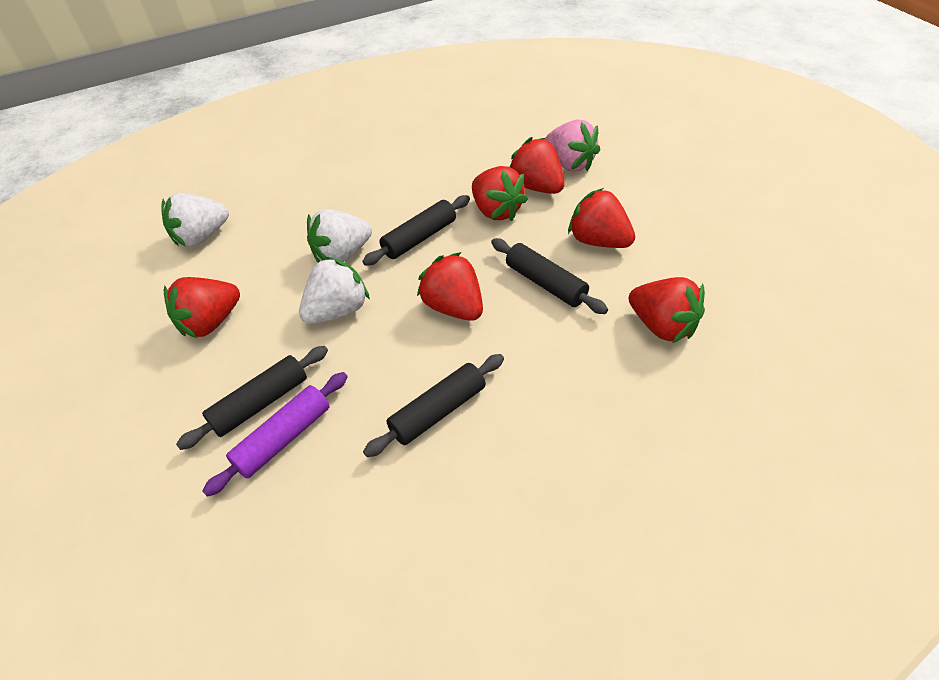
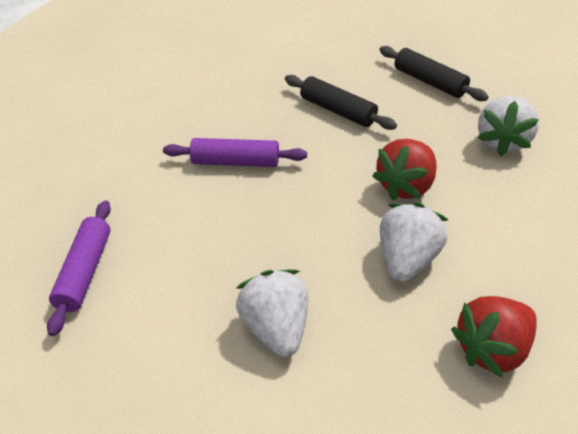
black rolling pin: [176,346,328,450] [362,195,470,266] [363,354,504,457] [491,238,608,314] = 4 -> [285,75,397,130] [379,46,489,101] = 2
pink strawberry: [545,119,600,172] = 1 -> none = 0
purple rolling pin: [202,372,348,497] = 1 -> [47,200,111,336] [163,138,307,167] = 2
red strawberry: [164,277,240,338] [417,252,483,321] [472,166,528,221] [510,137,565,194] [568,188,635,248] [629,277,705,343] = 6 -> [373,139,437,200] [451,296,537,378] = 2

